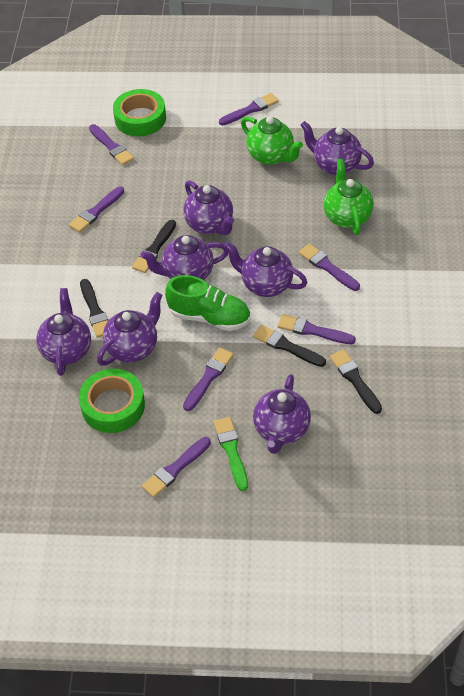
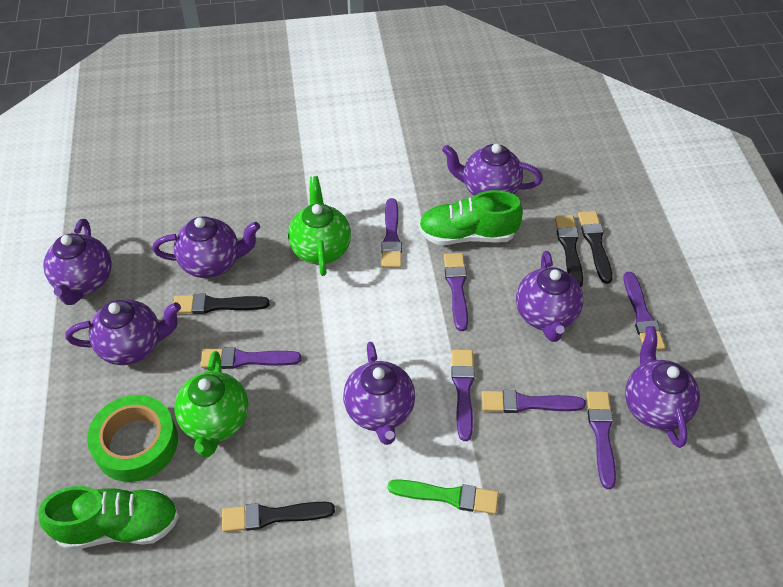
green shoe: [165,275,250,331] = 1 -> [38,486,179,550] [419,190,523,245] = 2
green tape: [79,369,145,433] [113,89,166,137] = 2 -> [87,395,178,482] = 1

